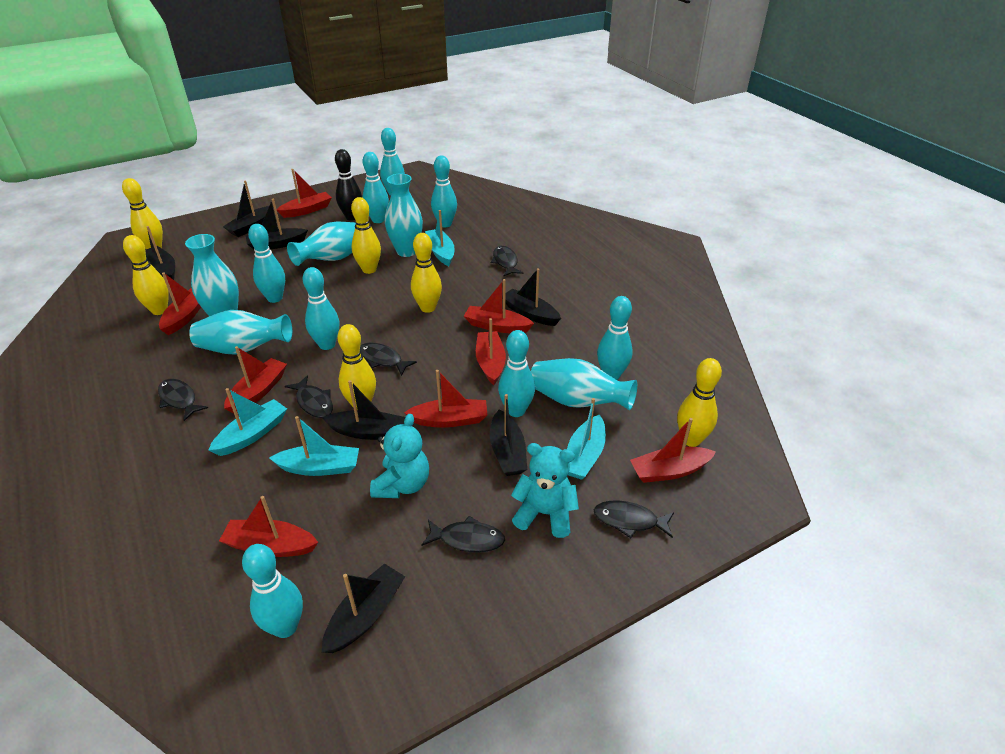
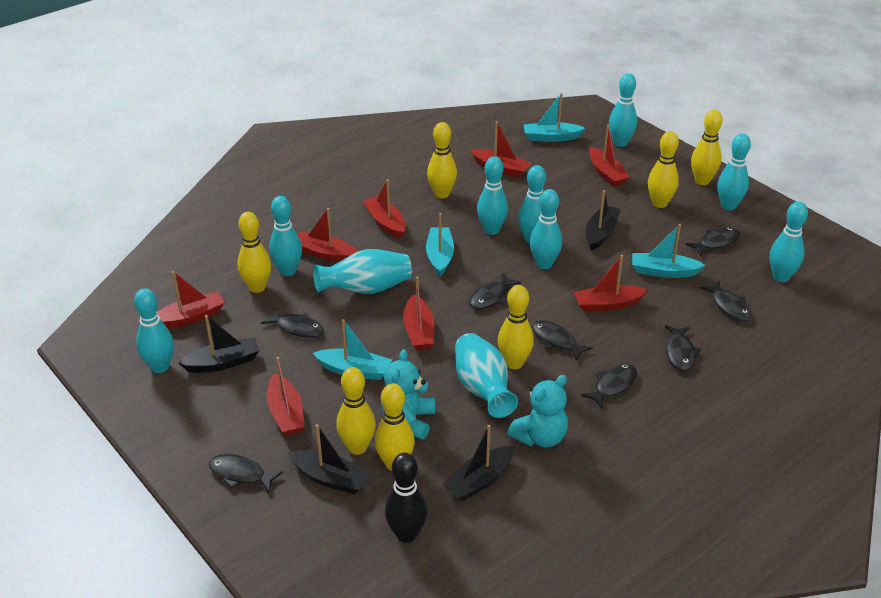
black boat: [145,226,175,280] [223,181,274,237] [246,199,308,249] [322,380,405,440] [322,563,405,653] [490,394,527,476] [502,268,561,326] = 7 -> [178,315,260,373] [288,424,371,494] [442,425,515,501] [586,190,621,250] = 4
black fish: [158,379,208,421] [285,376,333,418] [360,343,417,376] [421,516,505,553] [491,246,523,277] [594,500,674,538] = 6 -> [209,454,283,492] [261,309,324,338] [469,272,521,309] [532,320,593,361] [581,364,637,408] [665,325,701,371] [686,227,740,256] [700,281,751,322] = 8
turquoise vase: [185,234,239,316] [189,310,292,355] [287,222,356,266] [385,173,423,257] [531,358,637,410] = 5 -> [313,249,412,294] [455,333,518,418] = 2
yellow bowling pin: [122,178,163,249] [123,235,169,315] [337,324,376,407] [351,197,381,274] [411,233,442,313] [677,358,722,447] = 6 -> [237,212,271,293] [336,367,376,455] [375,383,415,471] [427,122,457,199] [498,285,534,369] [648,131,679,208] [691,110,723,185] = 7

